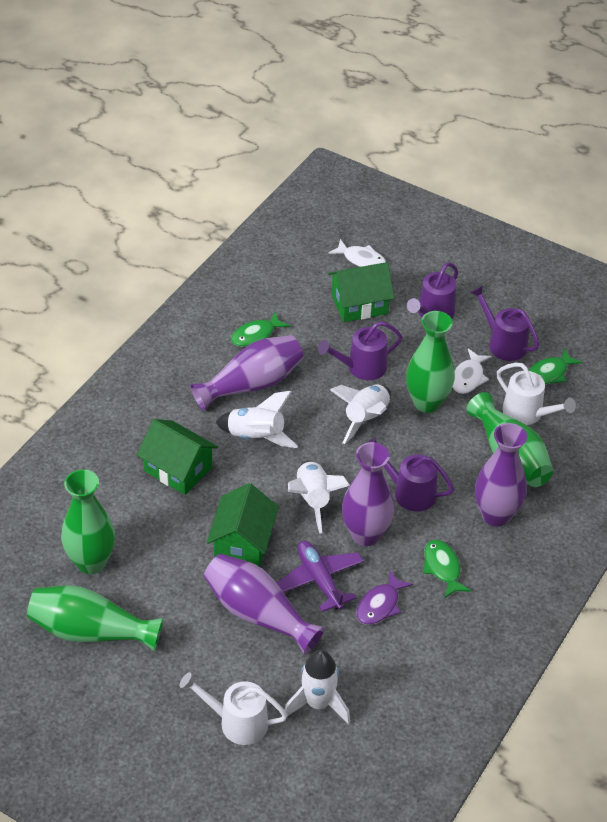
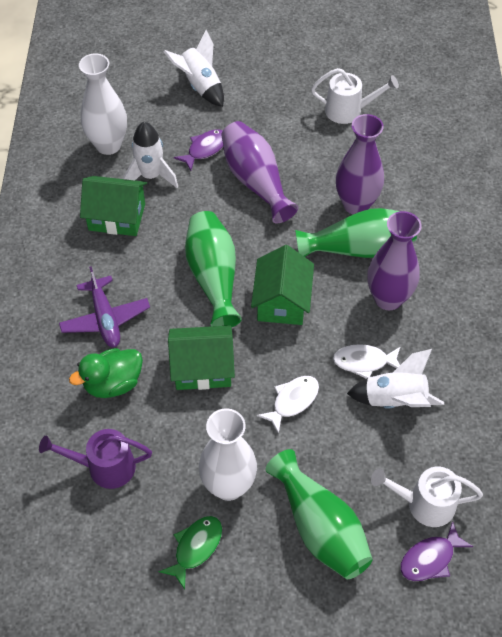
green duck: none = 0 -> [69,348,143,398] = 1
green fish: [231,312,290,347] [423,540,471,599] [529,348,582,385] = 3 -> [158,516,222,590] = 1
green vase: [27,585,163,652] [61,469,115,574] [406,311,455,413] [467,392,553,487] = 4 -> [185,211,242,327] [266,449,373,579] [295,208,417,258] = 3
purple fish: [356,570,413,625] = 1 -> [174,129,223,171] [400,521,473,581] = 2
purple vase: [190,335,304,411] [204,554,325,655] [342,442,394,546] [475,423,527,527] = 4 -> [221,121,299,224] [336,114,384,214] [368,211,421,310] = 3
purple watering can: [318,321,402,380] [368,438,454,512] [407,262,458,319] [470,285,539,361] = 4 -> [39,429,152,489] = 1
white rocket: [215,391,298,448] [285,650,350,725] [288,460,350,534] [330,384,391,444] = 4 -> [123,122,178,188] [163,30,224,107] [347,349,444,409] = 3
white vase: none = 0 -> [79,53,127,155] [199,408,257,501] = 2

